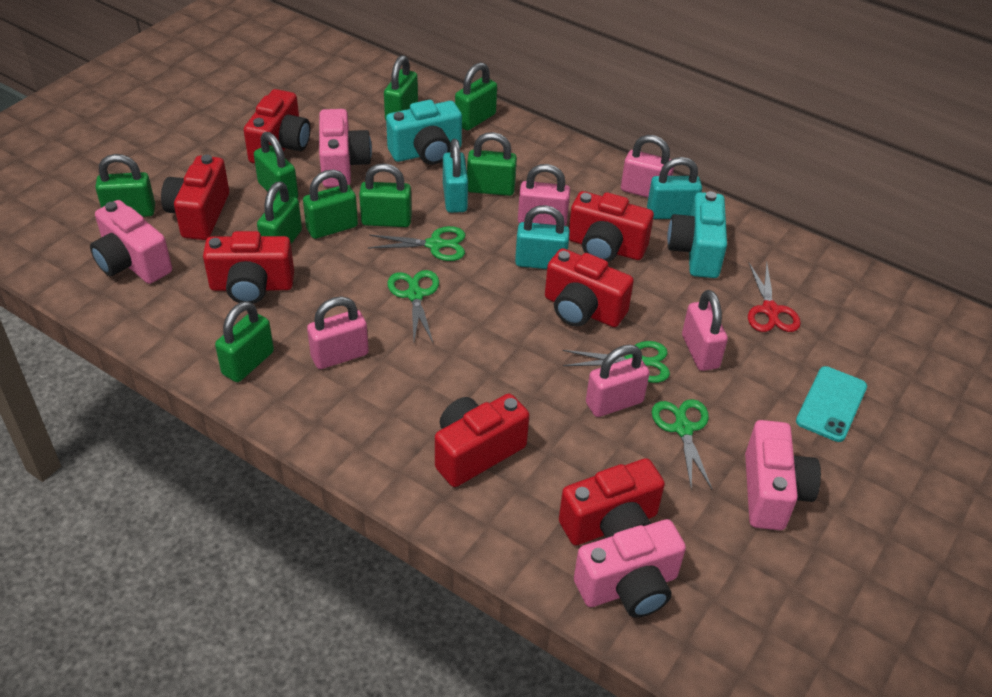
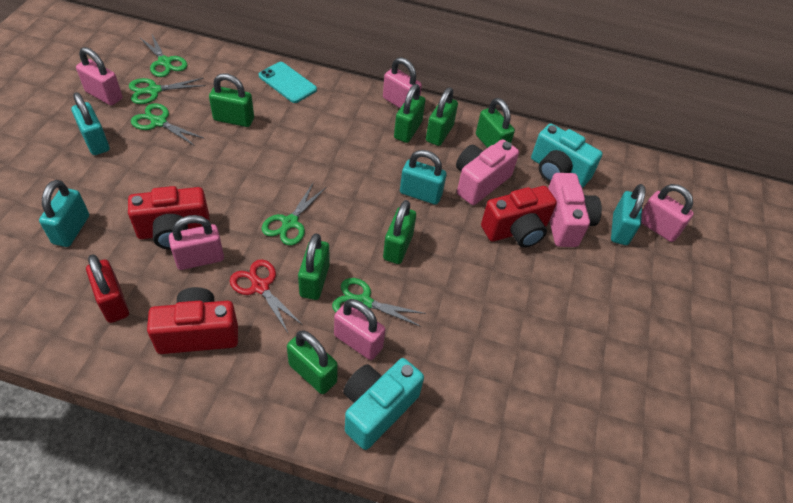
green padlock: [95,154,155,217] [215,301,274,382] [254,132,298,199] [257,181,302,244] [303,170,358,239] [359,163,412,227] [384,55,418,120] [455,62,497,130] [467,132,517,196] = 9 -> [209,73,254,127] [287,330,338,394] [298,233,329,300] [383,200,416,264] [394,84,425,143] [426,87,458,146] [476,98,515,148] = 7
green scissors: [368,226,465,261] [387,270,439,343] [562,341,670,383] [652,399,713,490] = 4 -> [129,78,206,104] [131,103,205,146] [140,34,187,77] [262,182,326,245] [332,278,426,327] = 5
pink camera: [90,200,172,284] [319,109,372,187] [574,519,686,618] [745,420,821,530] = 4 -> [456,139,519,205] [548,173,602,247] = 2
red camera: [161,155,229,240] [203,231,294,304] [244,89,310,164] [435,393,529,487] [545,248,634,327] [559,458,665,545] [569,191,654,262] = 7 -> [128,186,210,250] [147,287,238,354] [481,186,557,248] = 3
red padlock: none = 0 -> [86,254,129,323] = 1
turquoise padlock: [443,139,468,213] [515,205,570,269] [647,157,702,219] = 3 -> [39,180,89,247] [71,92,109,155] [400,150,446,205] [611,184,646,245] = 4

